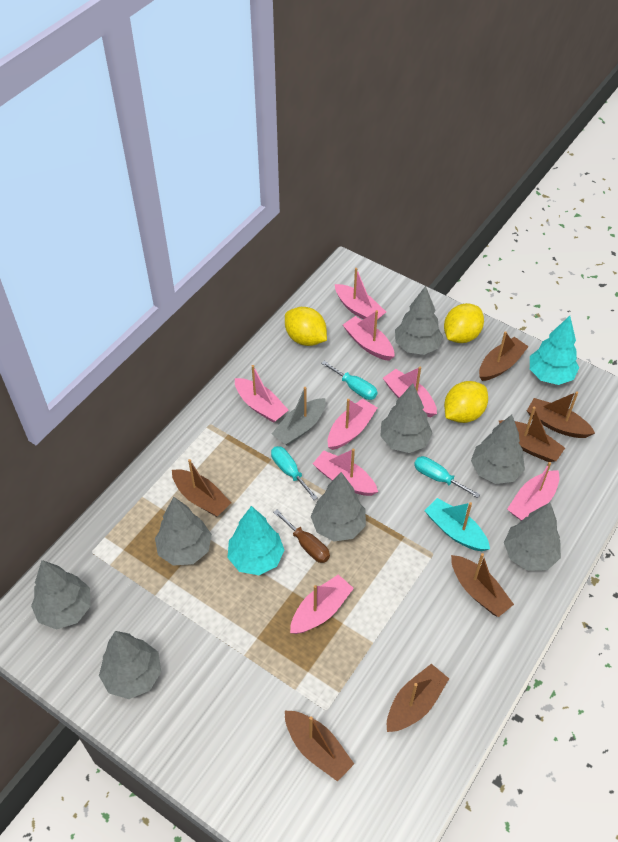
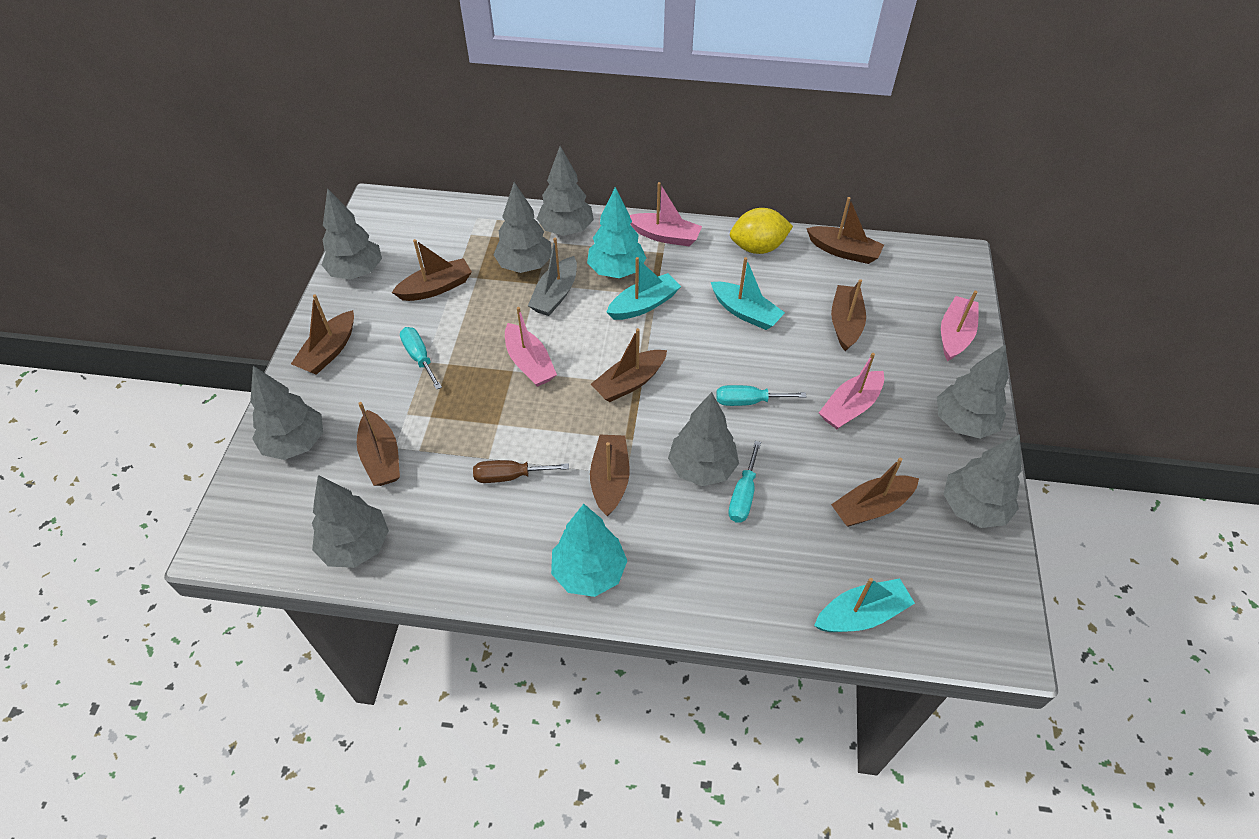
brown boat: [172,459,231,517] [285,711,354,782] [387,664,449,732] [451,553,514,617] [479,331,529,381] [499,407,565,462] [527,391,595,438] = 7 -> [291,294,354,375] [357,402,400,486] [392,239,472,301] [590,435,629,517] [591,328,667,402] [806,197,884,264] [831,279,866,351] [831,458,919,527] = 8
pink boat: [235,365,289,423] [290,574,354,634] [313,449,378,496] [328,398,377,450] [335,268,386,320] [343,310,395,361] [383,367,437,417] [507,462,559,521] = 8 -> [505,307,557,387] [630,182,702,246] [819,353,884,429] [941,291,979,361] = 4
turquoise boat: [424,498,490,551] = 1 -> [606,257,681,320] [711,257,785,330] [814,578,915,632] = 3
yellow lemon: [285,307,327,346] [444,303,484,343] [444,381,488,423] = 3 -> [730,208,793,254] = 1

